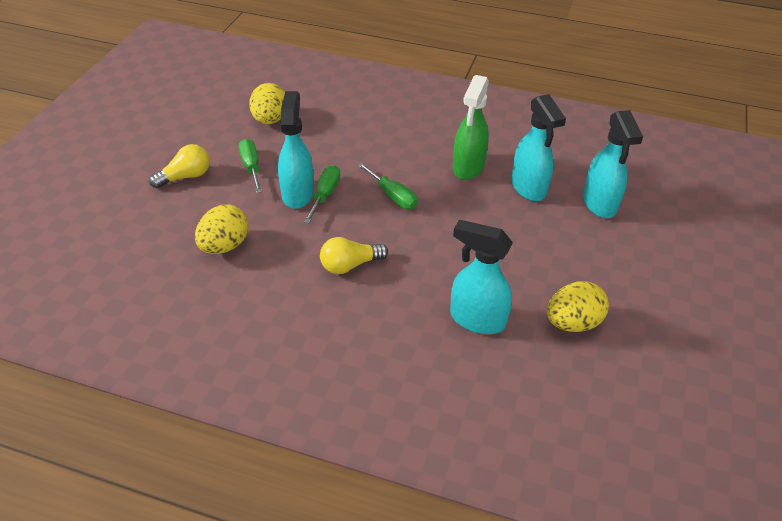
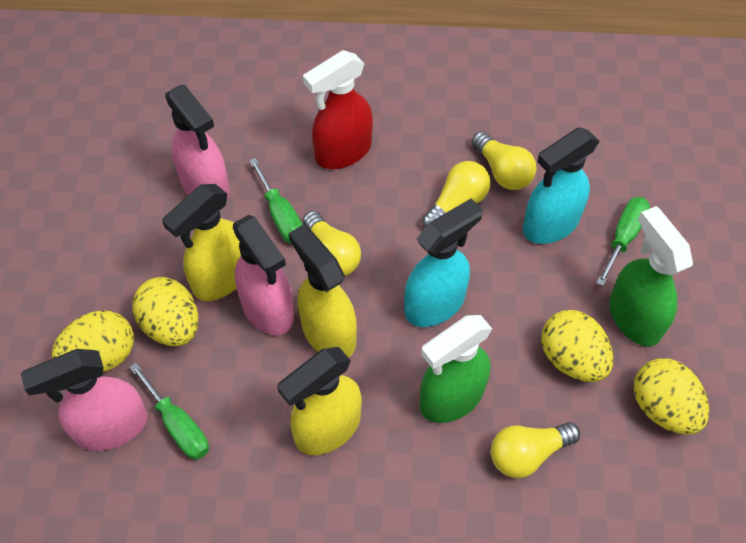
green spray bottle: [452,75,489,180] = 1 -> [420,315,492,423] [609,206,693,346] = 2
pink spray bottle: none = 0 -> [21,349,148,451] [165,84,229,199] [233,215,294,335] = 3
red spray bottle: none = 0 -> [303,50,373,169] = 1
turquoise spray bottle: [278,91,314,209] [450,219,513,334] [511,94,566,201] [583,110,643,218] = 4 -> [404,199,483,327] [523,127,599,244] = 2
yellow egg: [195,205,249,254] [249,83,285,125] [547,281,609,332] = 3 -> [52,310,134,372] [132,277,198,346] [541,310,613,382] [634,358,709,435] = 4
yellow light bulb: [149,144,210,188] [320,237,388,274] = 2 -> [303,211,361,276] [422,161,491,228] [472,131,537,190] [491,422,580,478] = 4
yellow spray bottle: none = 0 -> [162,184,241,301] [277,347,362,455] [288,225,357,358] = 3

